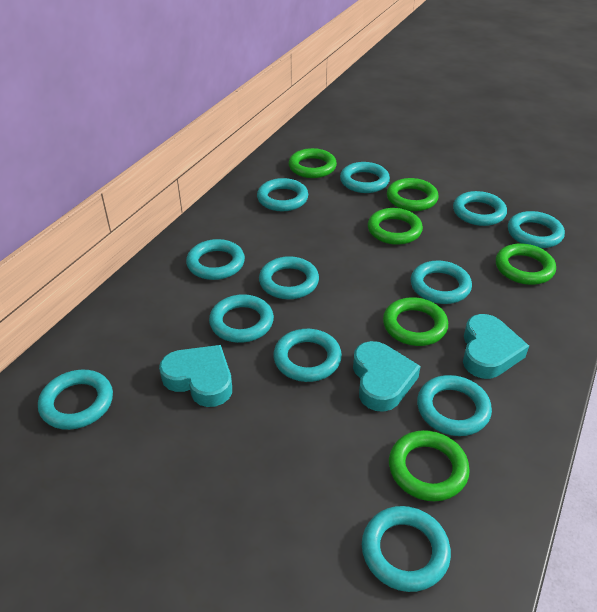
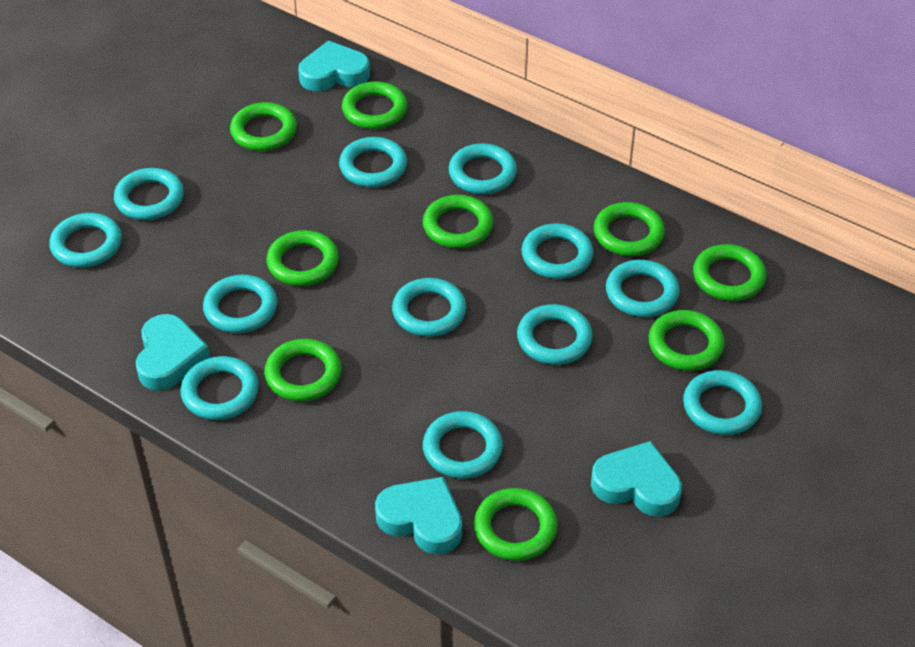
green ring: [289,148,337,178] [368,208,423,245] [383,297,448,346] [387,178,439,211] [389,430,470,501] [496,243,556,285] = 6 -> [230,102,297,151] [264,339,342,401] [266,230,339,286] [342,81,407,129] [423,195,493,248] [474,488,558,561] [594,202,665,256] [648,310,725,371] [693,244,766,301] = 9
turquoise heart: [159,345,232,407] [353,341,421,412] [463,314,529,379] = 3 -> [136,314,210,391] [298,40,370,91] [375,477,462,555] [591,441,682,517] = 4

